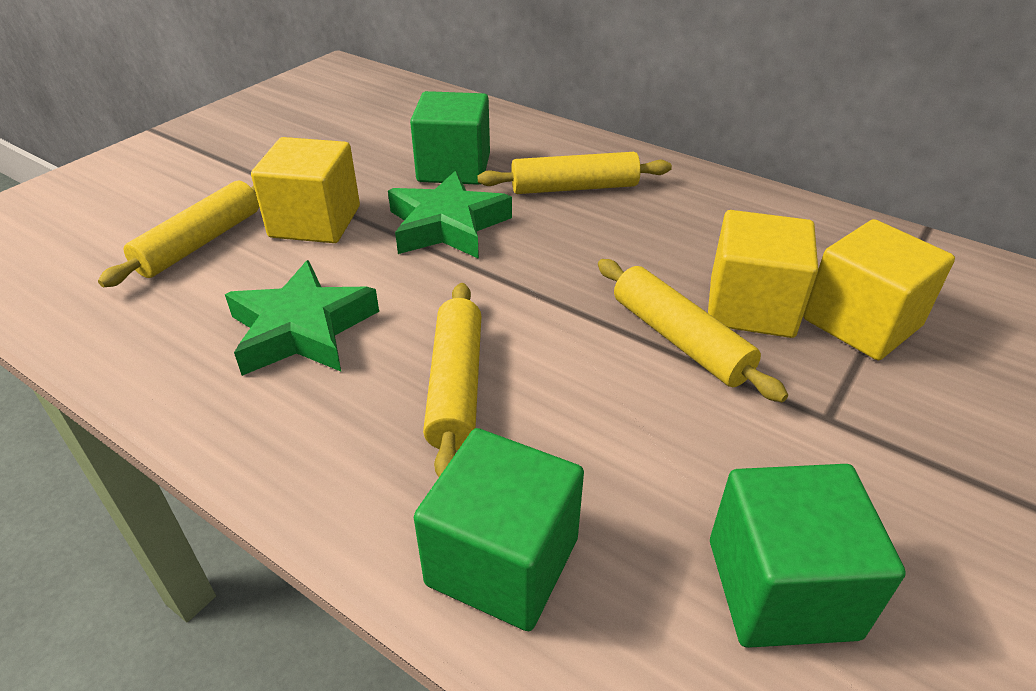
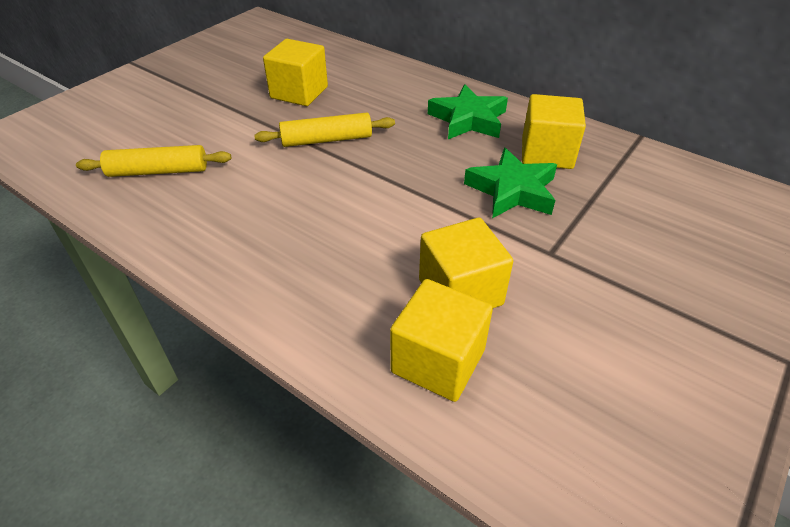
green cube: [410,91,490,185] [414,428,584,631] [710,464,906,648] = 3 -> none = 0
yellow cube: [251,137,360,243] [708,210,818,338] [803,219,955,360] = 3 -> [263,39,328,106] [390,279,493,402] [419,218,513,308] [522,94,586,169] = 4
yellow rolling pin: [98,181,259,287] [423,283,481,477] [478,152,672,194] [598,259,788,402] = 4 -> [76,145,231,177] [254,113,395,147] = 2

